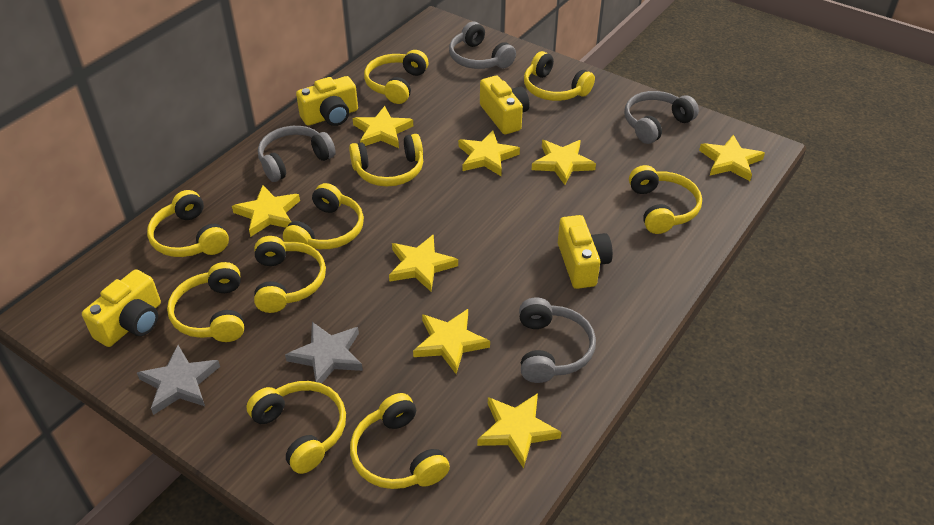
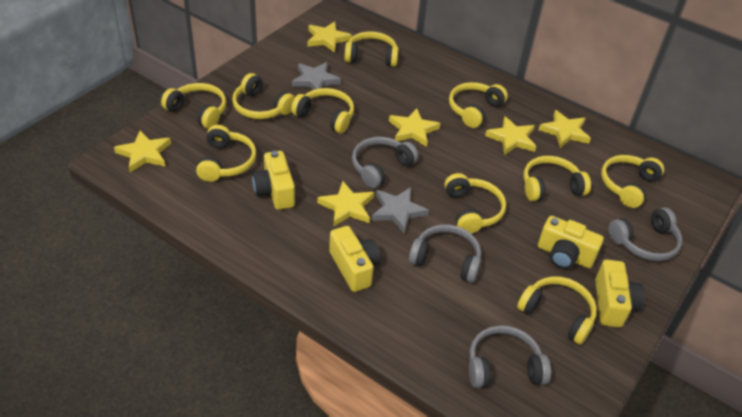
yellow star: [232,185,300,237] [352,106,413,148] [389,234,458,291] [413,309,490,374] [458,131,520,176] [477,393,562,469] [532,140,596,185] [699,135,765,181] = 8 -> [114,131,171,172] [308,21,352,53] [317,181,374,227] [389,108,440,147] [485,116,537,155] [539,110,591,148] = 6

